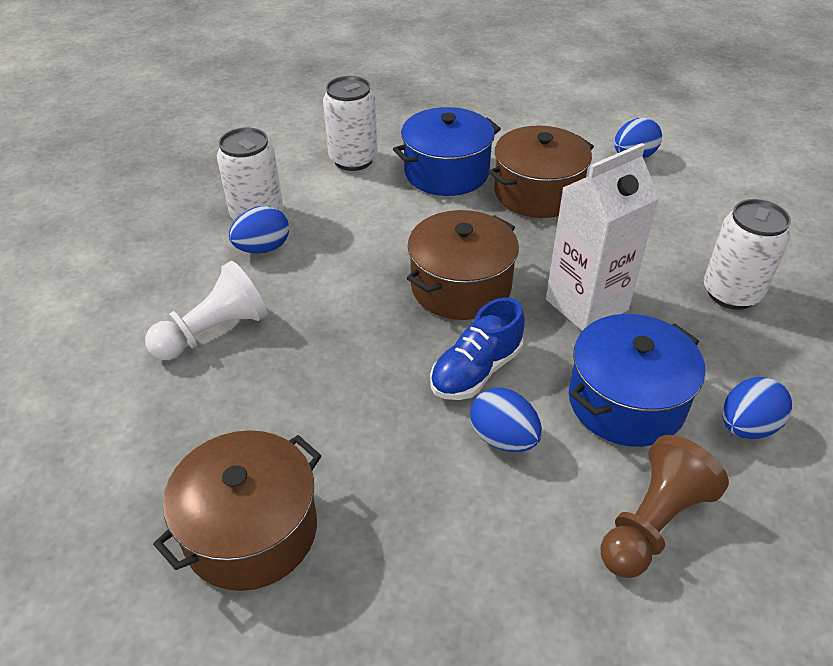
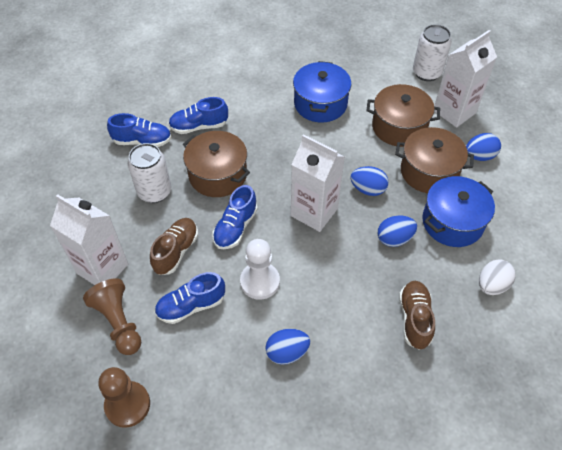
blue shoe: [430,297,525,400] = 1 -> [107,113,171,147] [155,272,225,324] [168,97,228,134] [212,185,257,249] = 4
brown pawn: [600,435,729,578] = 1 -> [83,278,141,355] [98,367,150,428] = 2
brown shoe: none = 0 -> [150,218,198,275] [399,281,435,350] = 2
white can: [217,127,283,220] [323,76,378,171] [704,199,791,310] = 3 -> [128,143,171,203] [413,24,452,81] = 2
white carton: [546,143,659,331] = 1 -> [50,194,128,285] [291,134,345,232] [434,30,497,128] = 3
white egg: none = 0 -> [479,259,516,295] = 1

